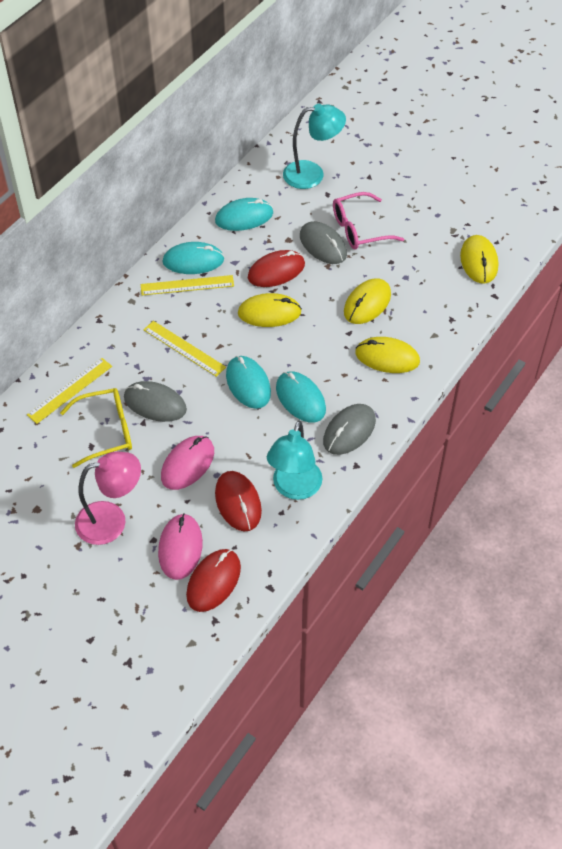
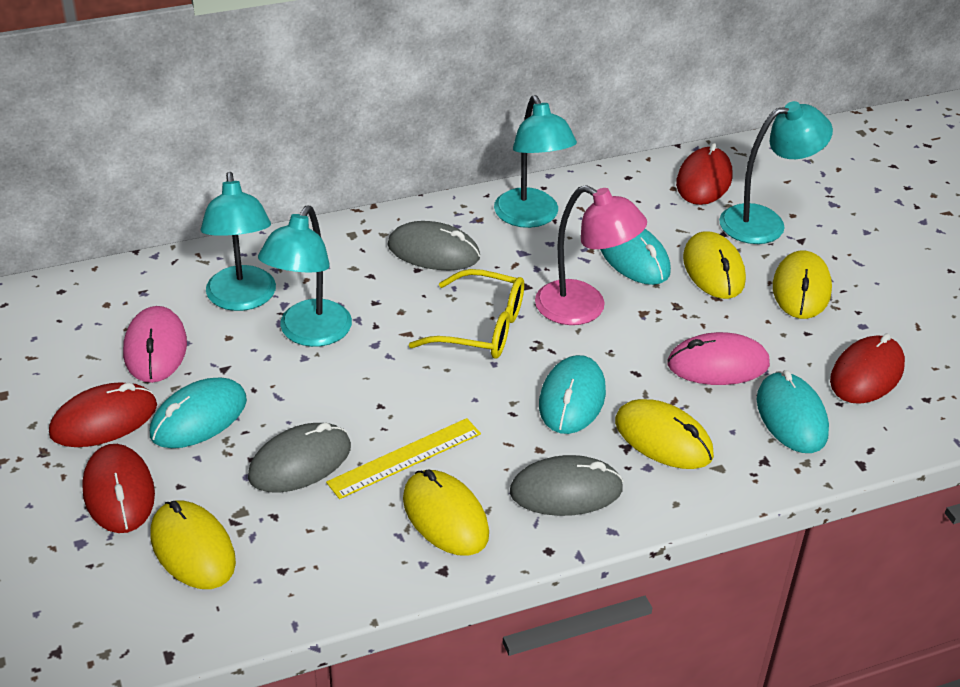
pink glasses: [333,192,404,249] = 1 -> none = 0
red mouse: [186,549,241,612] [215,471,262,531] [248,250,305,287] = 3 -> [49,382,157,447] [82,444,155,533] [676,143,732,205] [830,333,905,404] = 4
turquoise lamp: [267,420,322,500] [283,104,346,189] = 2 -> [201,172,276,311] [258,206,352,347] [494,95,577,228] [719,101,833,244] = 4
yellow mouse: [238,293,302,327] [344,278,391,324] [355,337,420,373] [460,235,498,284] = 4 -> [150,501,236,589] [403,469,489,556] [615,399,714,469] [683,231,746,299] [773,251,832,319] = 5
yellow ruler: [27,358,112,424] [141,275,234,295] [143,321,226,377] = 3 -> [326,418,481,499] = 1

